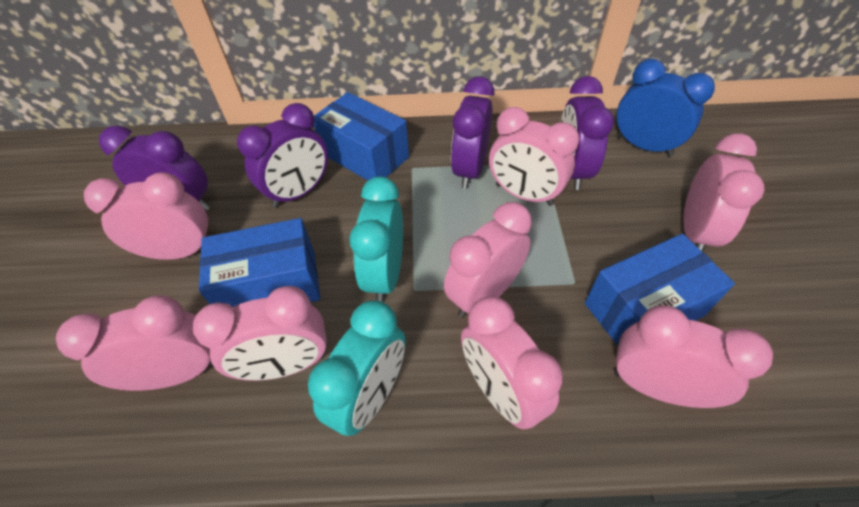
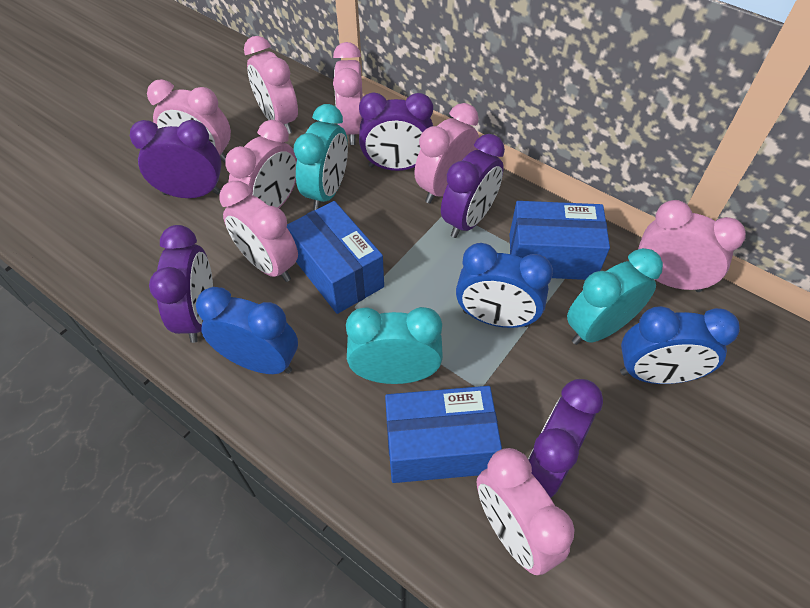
blue clock: [617,59,715,156] = 1 -> [196,287,298,374] [456,243,553,328] [620,306,740,384] = 3
purple clock: [99,125,210,211] [237,103,328,208] [451,76,494,189] [561,76,614,190] = 4 -> [130,120,221,198] [149,225,213,343] [359,92,433,171] [441,134,505,238] [528,379,603,498] = 5
turquoise clock: [308,300,406,436] [349,177,403,302] = 2 -> [293,104,348,210] [346,307,443,384] [567,248,663,345] = 3

